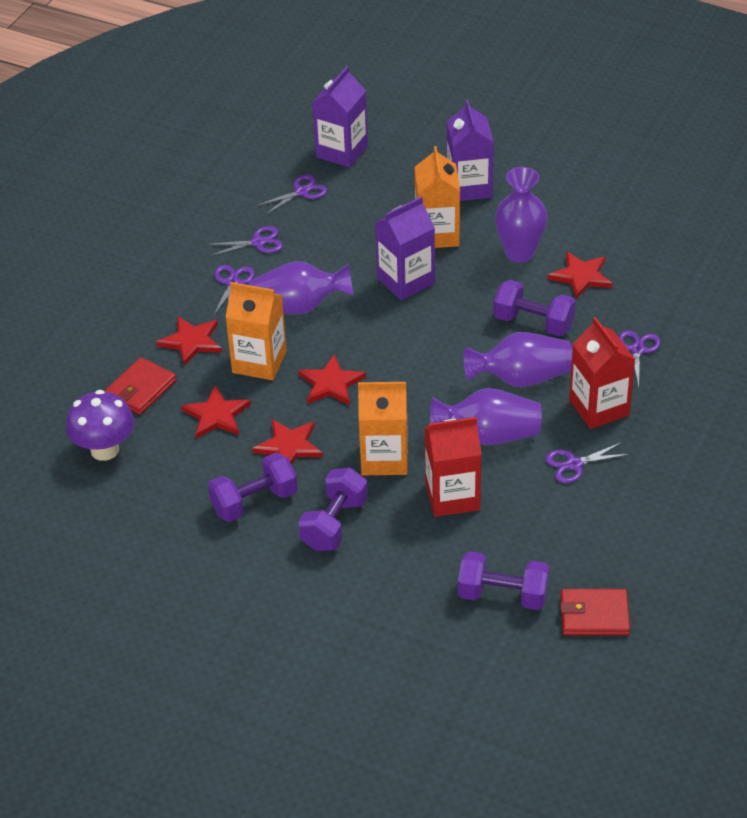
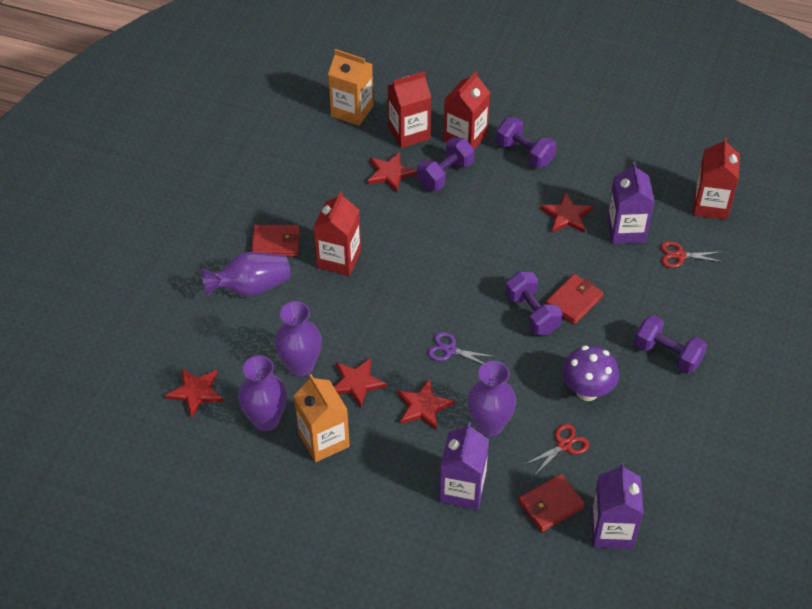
orange carton: [226,282,287,380] [358,382,408,475] [415,146,460,248] = 3 -> [294,374,350,462] [328,49,374,126] = 2
purple scissors: [207,226,283,256] [214,265,255,315] [256,175,327,215] [545,442,630,483] [619,330,661,387] = 5 -> [428,332,496,364] = 1
red carton: [425,417,482,517] [569,317,636,429] = 2 -> [313,191,361,276] [387,72,431,148] [443,71,490,150] [693,137,740,220] = 4
red scissors: none = 0 -> [524,424,589,476] [661,241,723,268] = 2
red wallet: [105,357,176,415] [560,589,630,636] = 2 -> [251,225,300,257] [518,474,585,532] [545,274,604,324] = 3

